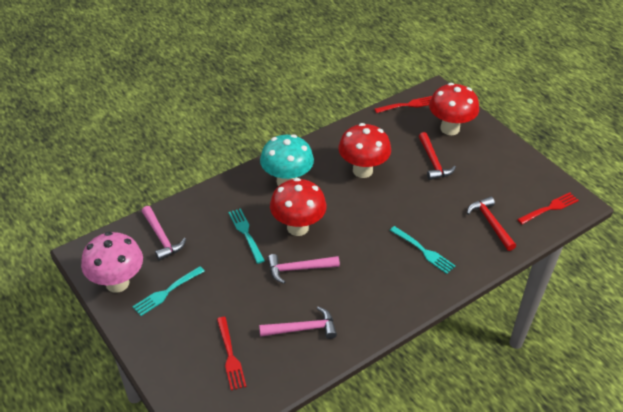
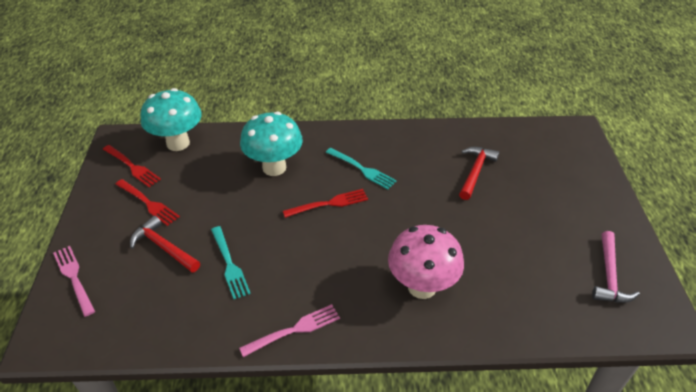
pink fork: none = 0 -> [53,246,95,317] [239,304,340,357] = 2
pink hammer: [142,206,186,261] [259,306,337,339] [267,254,340,284] = 3 -> [592,231,640,303] = 1
red mushroom: [270,178,327,236] [338,123,391,178] [429,83,479,135] = 3 -> none = 0
turquoise fork: [132,266,205,316] [228,208,265,264] [390,226,455,274] = 3 -> [211,226,251,299] [326,148,397,189] = 2
turquoise mushroom: [260,134,314,186] = 1 -> [141,88,202,151] [240,111,303,176] = 2

